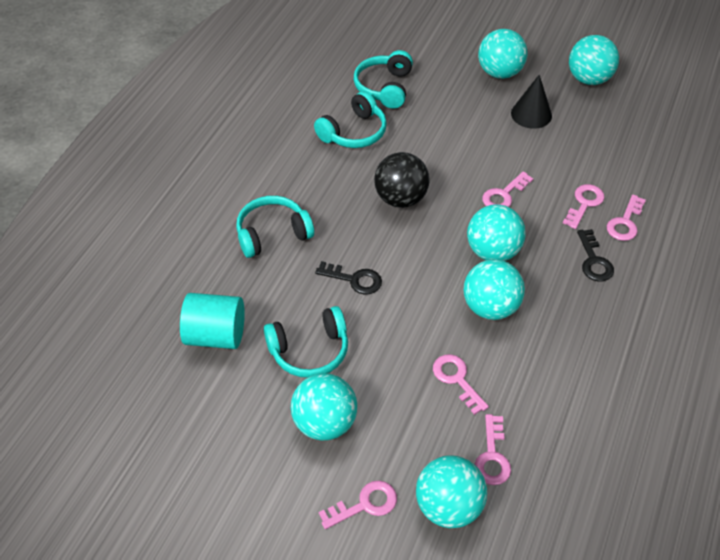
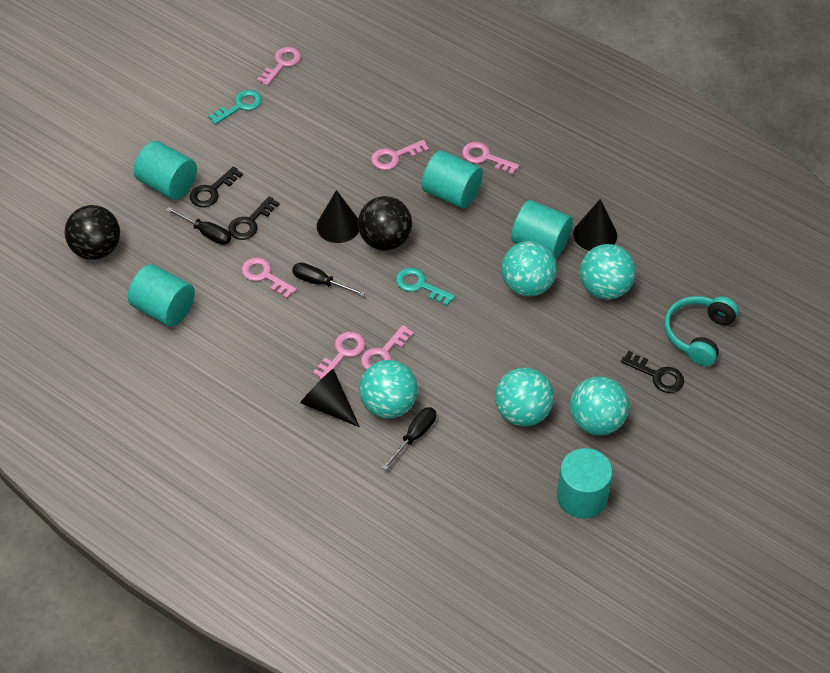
black ball: [374,152,429,208] = 1 -> [65,205,120,260] [358,196,412,251] = 2
black cone: [511,75,552,129] = 1 -> [300,369,360,427] [317,190,359,243] [573,199,617,251] = 3
black key: [315,261,382,295] [577,229,614,281] = 2 -> [190,166,243,207] [228,196,279,240] [621,351,684,393] = 3
black screwdriver: none = 0 -> [166,207,231,245] [292,263,365,296] [382,407,436,470] = 3
turquoise ball: [291,373,357,441] [416,455,487,528] [463,259,525,320] [467,204,526,261] [478,29,528,79] [569,35,619,85] = 6 -> [359,360,418,418] [495,368,554,427] [501,241,557,296] [570,376,629,435] [580,244,636,300] = 5
turquoise cylinder: [180,293,245,349] = 1 -> [128,264,195,327] [134,141,197,200] [422,150,483,209] [511,200,573,259] [557,448,613,518] = 5
turquoise headphones: [236,196,314,258] [264,306,348,378] [314,91,387,148] [354,50,413,109] = 4 -> [664,296,739,366] = 1
turquoise key: none = 0 -> [208,90,262,125] [396,267,455,306] = 2

